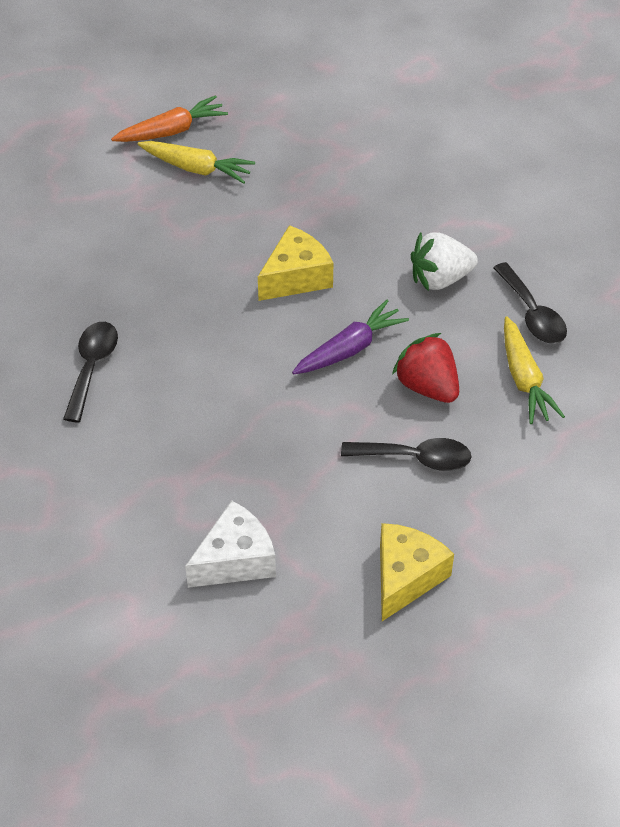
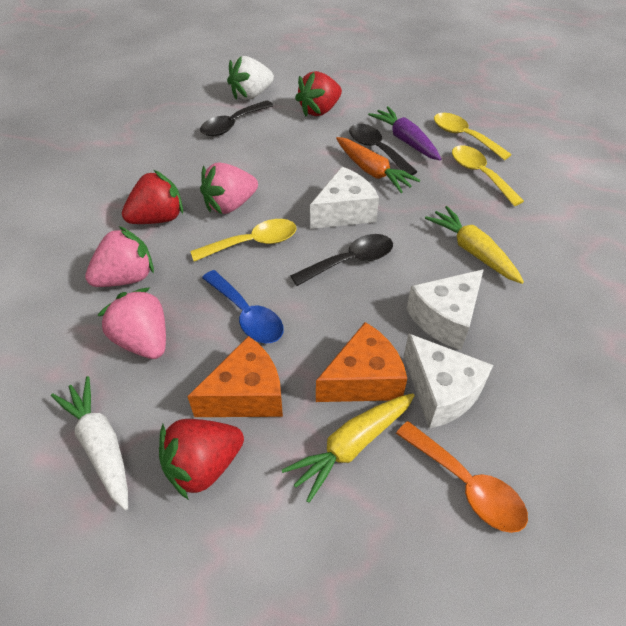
blue spoon: none = 0 -> [202,270,284,343] = 1
orange cheese: none = 0 -> [187,336,283,417] [316,322,407,402] = 2
orange spoon: none = 0 -> [396,421,528,533] = 1
pink strawberry: none = 0 -> [85,226,154,287] [97,288,166,359] [200,163,258,214] = 3
red strawberry: [392,333,459,403] = 1 -> [122,170,183,224] [159,419,244,500] [295,71,342,117] = 3
white carrot: none = 0 -> [51,376,128,510] = 1
white cheese: [185,500,276,588] = 1 -> [310,167,379,229] [404,334,493,429] [406,269,484,350] = 3
yellow cheese: [258,225,333,301] [380,523,454,621] = 2 -> none = 0
yellow spoon: none = 0 -> [190,219,297,262] [434,113,512,160] [452,145,524,206] = 3

